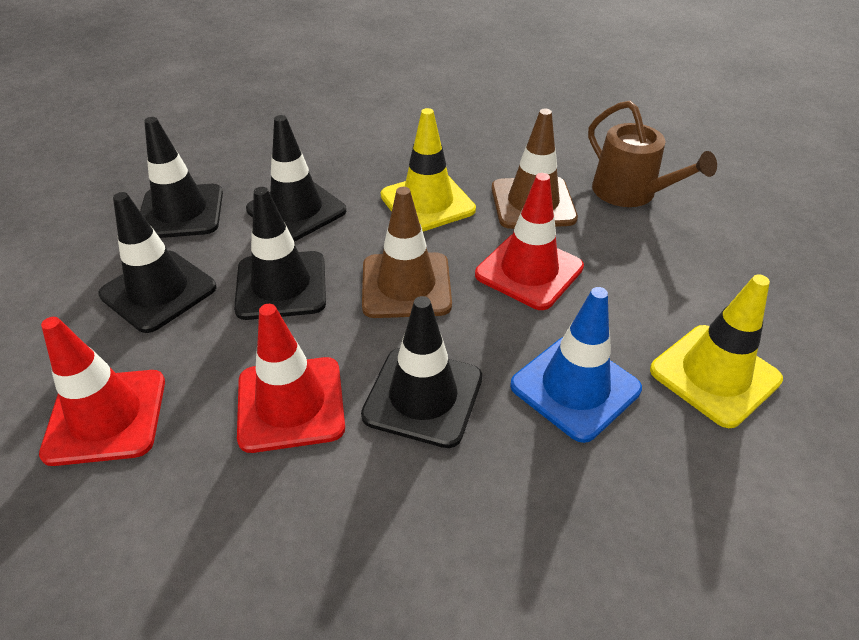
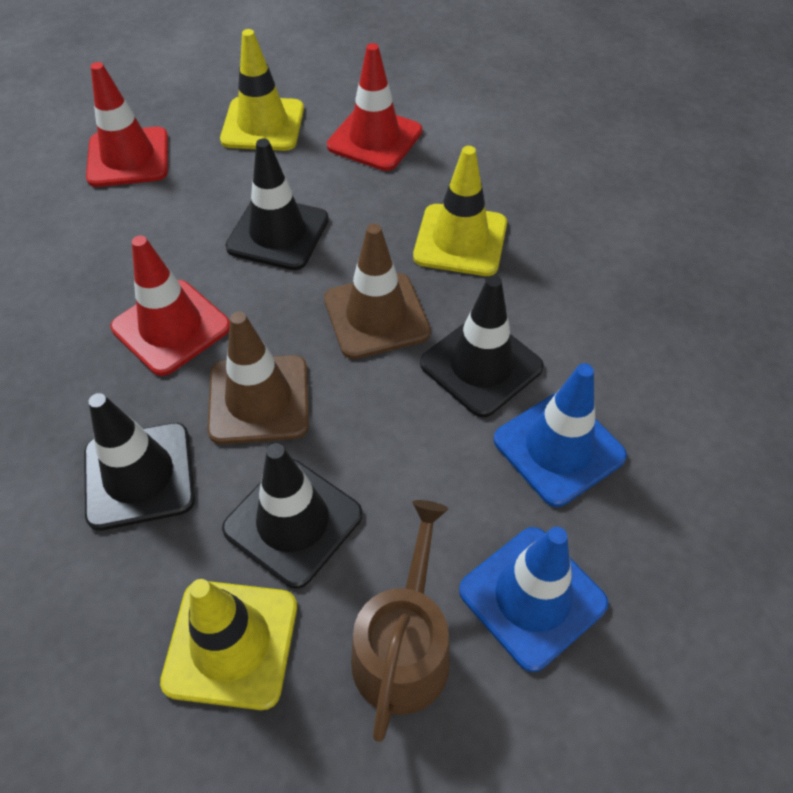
black traffic cone: [98,192,217,333] [140,117,223,238] [234,187,326,320] [246,115,346,241] [361,296,482,448] = 5 -> [84,393,195,531] [222,443,363,589] [225,138,329,270] [420,275,544,418] = 4
blue traffic cone: [510,287,642,443] = 1 -> [459,527,609,672] [493,363,627,507] = 2
yellow traffic cone: [381,108,476,232] [650,275,783,428] = 2 -> [160,579,297,710] [220,29,304,151] [413,146,507,276] = 3

